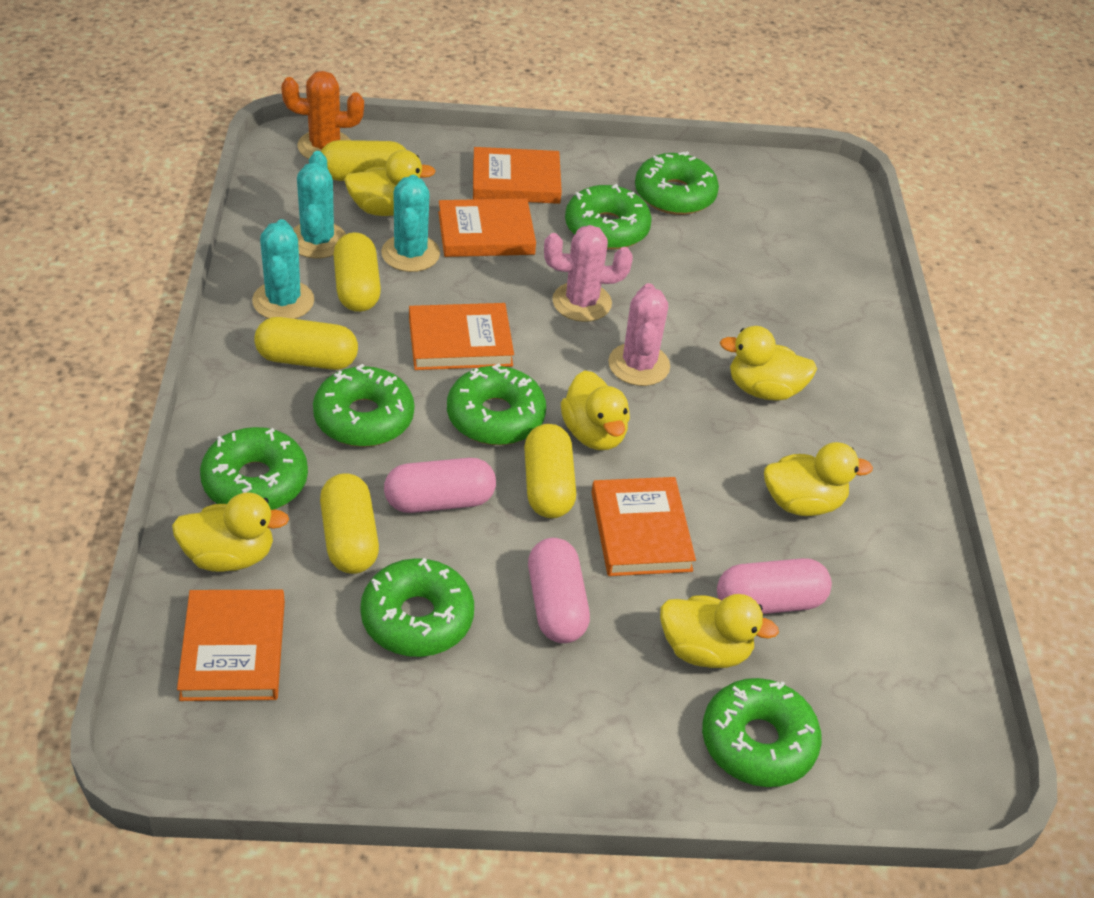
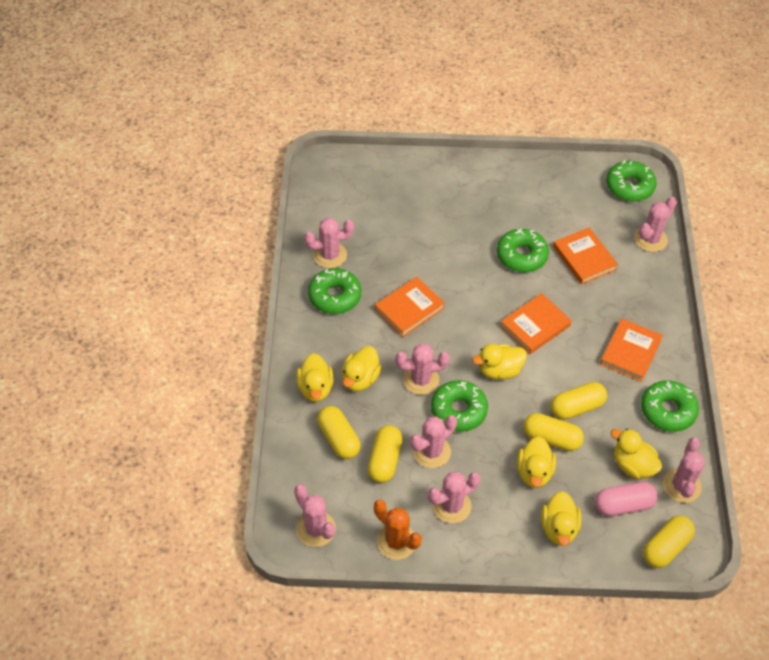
green donut: [200,427,308,510] [313,364,414,447] [360,558,474,657] [447,364,546,445] [565,184,652,250] [635,152,719,215] [702,678,822,787] = 7 -> [308,268,361,314] [431,380,488,432] [497,229,549,272] [606,160,657,202] [641,380,699,432] = 5
orange book: [177,590,285,701] [409,303,514,370] [438,198,536,257] [473,147,562,204] [591,477,696,576] = 5 -> [375,277,445,337] [500,293,572,354] [553,227,618,285] [600,318,663,382] = 4
pink cactus: [544,225,633,322] [608,283,670,386] = 2 -> [294,485,336,547] [304,218,354,268] [395,343,450,395] [410,415,457,468] [428,472,480,524] [634,197,677,252] [663,438,705,503] = 7
pink capsule: [384,458,496,513] [528,538,590,643] [717,558,832,614] = 3 -> [595,482,658,516] = 1
turquoise cactus: [252,219,314,319] [293,151,346,259] [381,175,440,272] = 3 -> none = 0

